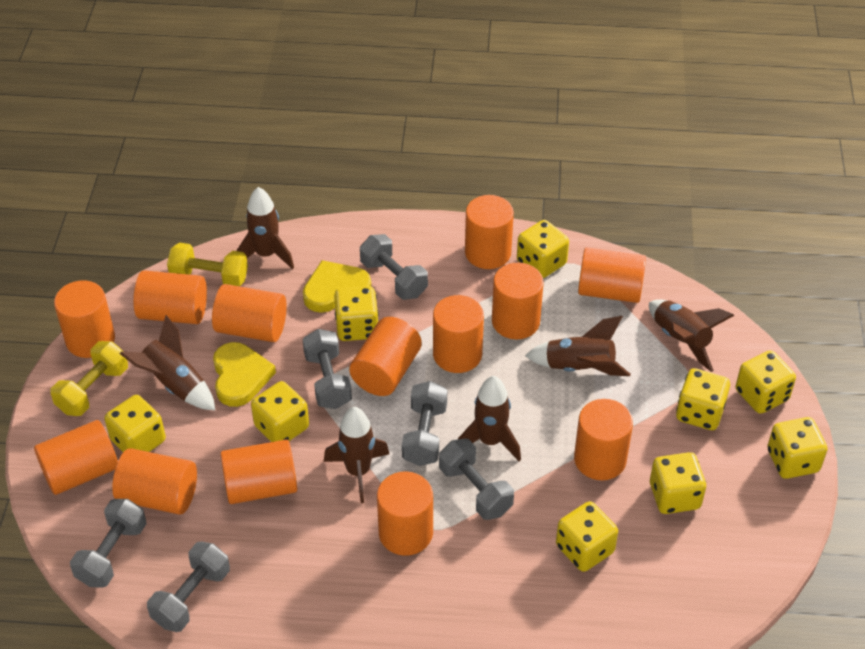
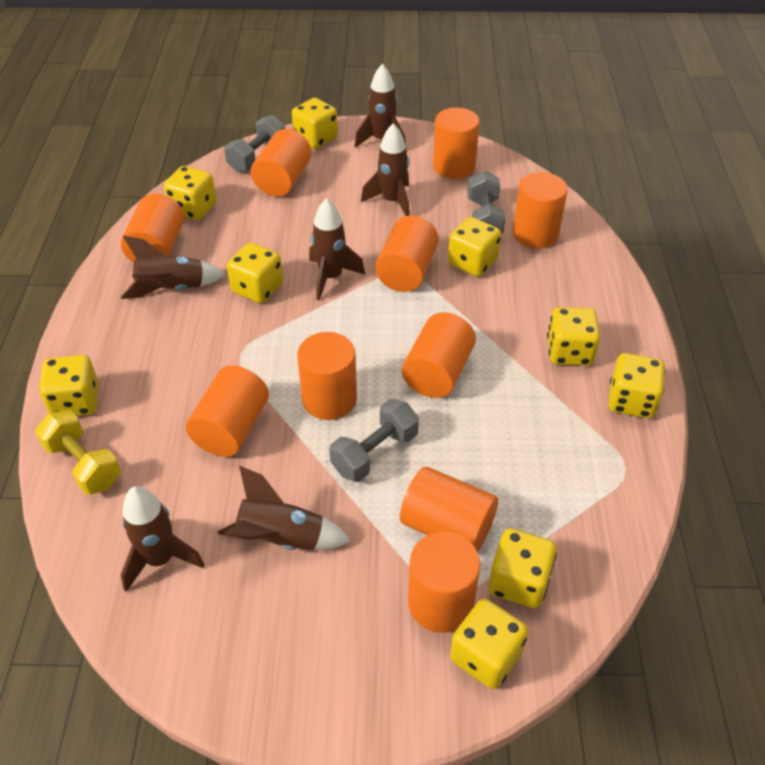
grey dumbbell: [70,499,147,588] [147,541,230,632] [303,329,352,409] [360,234,428,300] [402,381,447,466] [439,439,514,520] = 6 -> [224,115,285,172] [329,399,419,482] [467,171,505,234] = 3
orange cylinder: [34,420,118,495] [54,280,115,358] [112,448,197,515] [133,270,207,324] [212,284,287,342] [221,440,297,504] [349,317,422,396] [377,471,433,556] [433,295,484,373] [465,195,514,269] [492,263,544,339] [574,399,633,480] [578,247,646,303] = 13 -> [121,193,184,263] [186,365,269,457] [251,129,312,197] [297,332,357,420] [376,216,439,292] [400,467,498,552] [402,312,476,398] [408,532,480,633] [433,108,480,179] [513,172,568,248] = 10
yellow dumbbell: [50,341,128,416] [167,242,248,286] = 2 -> [35,410,121,495] = 1
yellow heart: [213,342,276,407] [303,260,371,313] = 2 -> none = 0

